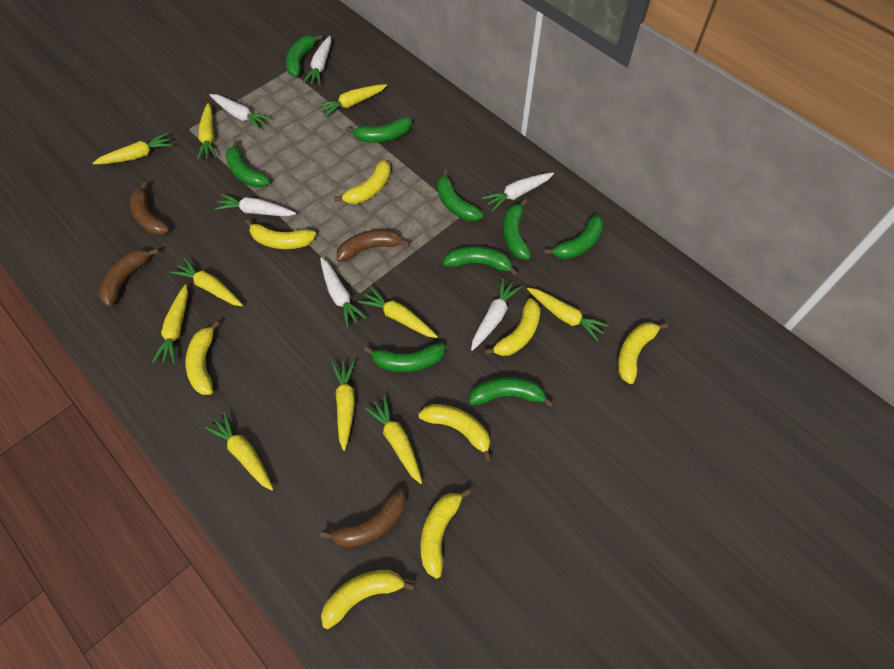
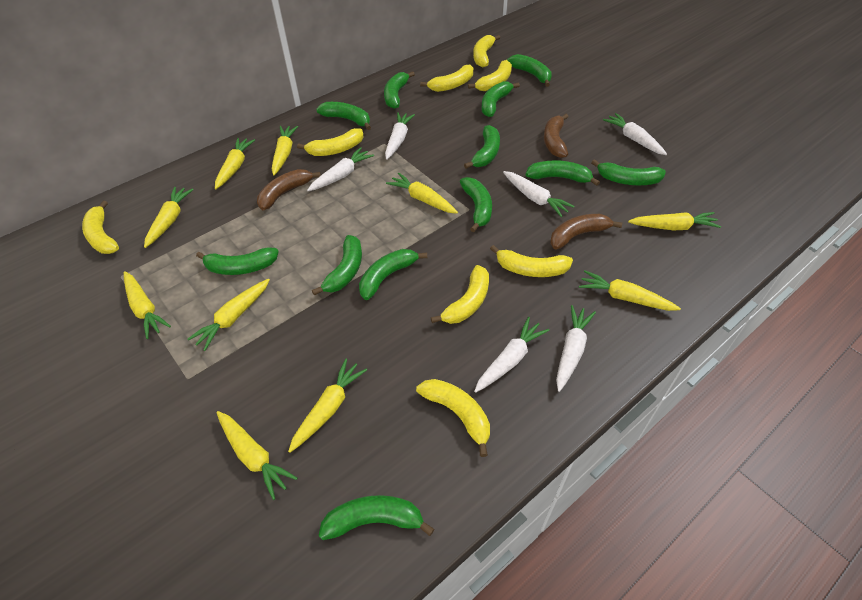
brown banana: [99,248,159,307] [130,182,170,235] [320,489,406,548] [337,229,410,262] = 4 -> [257,169,321,210] [544,114,569,158] [550,214,622,250] = 3
green banana: [226,140,270,188] [286,34,322,77] [346,117,412,143] [364,343,446,372] [437,169,483,221] [443,246,518,277] [469,377,554,408] [503,199,531,259] [544,214,604,259] = 9 -> [196,247,279,275] [312,235,362,296] [316,102,371,130] [318,495,434,540] [359,249,427,300] [384,71,415,109] [460,177,492,232] [464,125,500,169] [481,81,520,117] [507,54,552,87] [526,160,600,186] [591,159,666,185] = 12

